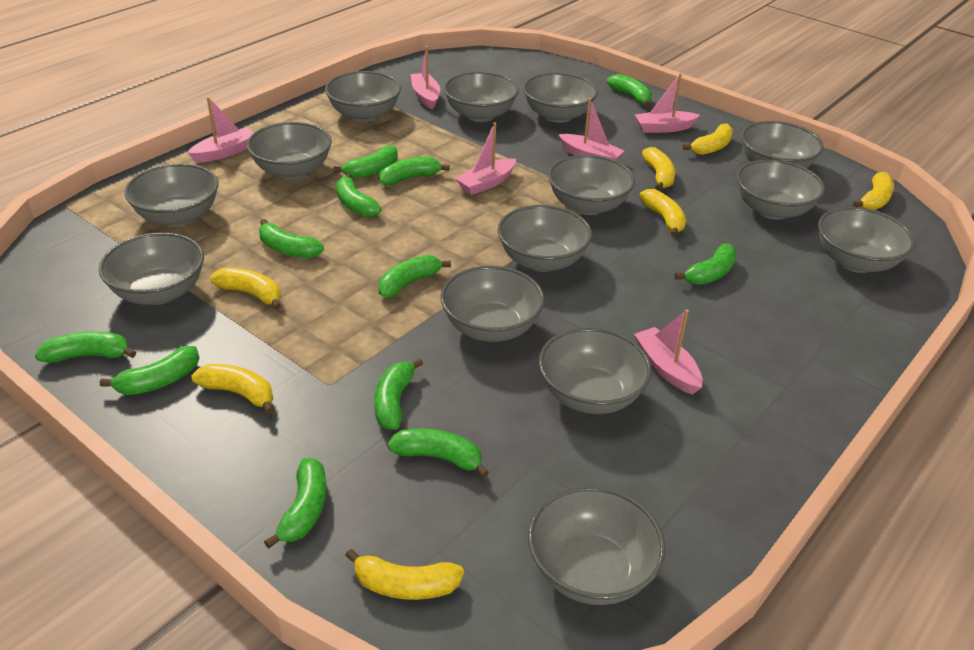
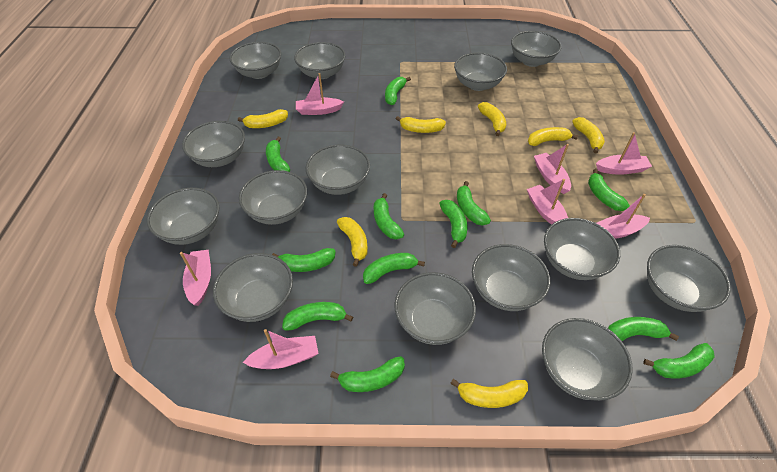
pink boat: [187,97,254,163] [411,46,440,110] [455,123,516,195] [559,98,624,160] [634,309,703,395] [635,73,700,133] = 6 -> [180,250,211,306] [243,329,319,369] [296,73,344,115] [527,179,568,225] [534,144,571,194] [596,132,652,175] [597,194,650,239] = 7

